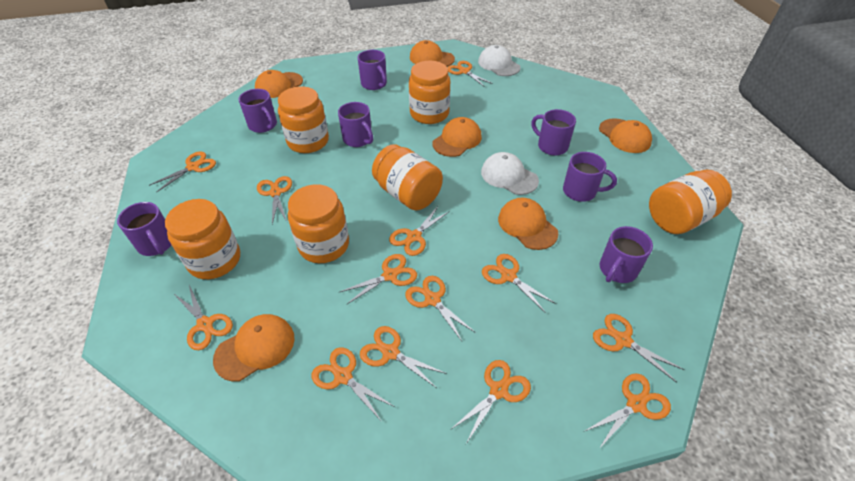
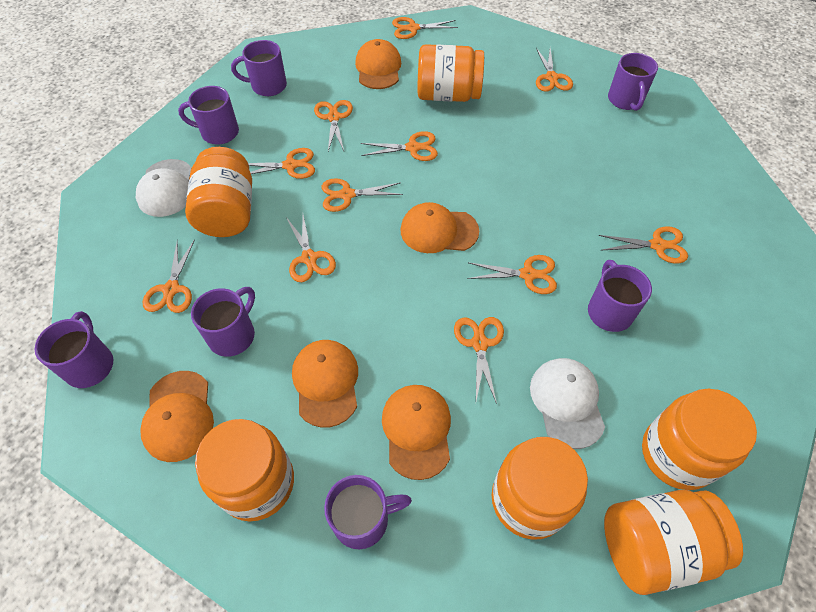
orange cap: [213,314,295,382] [255,70,303,98] [410,40,455,67] [432,117,482,157] [498,198,559,250] [599,118,652,153] = 6 -> [140,371,214,462] [292,340,358,428] [355,39,401,89] [382,385,451,480] [400,202,479,253] = 5
orange scissors: [149,151,216,192] [173,285,233,350] [257,176,292,224] [311,347,395,422] [340,254,417,305] [360,326,447,388] [389,205,450,256] [405,276,476,341] [447,61,493,87] [450,360,531,444] [482,254,556,313] [585,373,671,449] [593,314,685,383] = 13 -> [143,239,195,313] [248,148,315,179] [286,215,336,282] [314,100,353,151] [321,178,403,212] [361,131,438,161] [392,17,458,39] [454,317,504,404] [468,255,557,294] [536,48,573,92] [598,226,688,264] = 11

